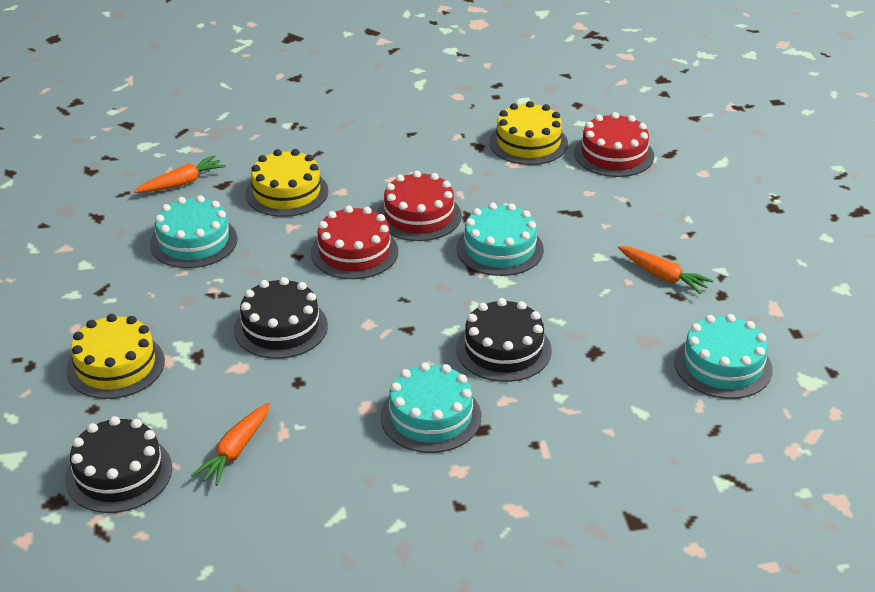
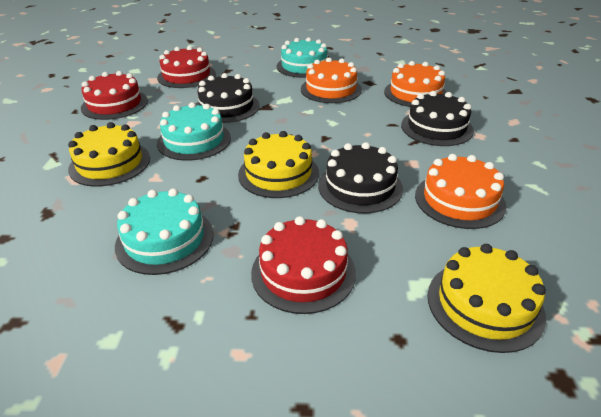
orange cake: none = 0 -> [301,57,362,103] [384,61,447,107] [415,154,506,229] = 3
orange carrot: [134,155,226,193] [191,403,270,486] [618,246,714,294] = 3 -> none = 0
turquoise cake: [150,195,237,268] [380,362,481,453] [456,203,544,276] [674,314,772,399] = 4 -> [115,188,214,275] [157,102,231,161] [276,37,328,78] = 3

